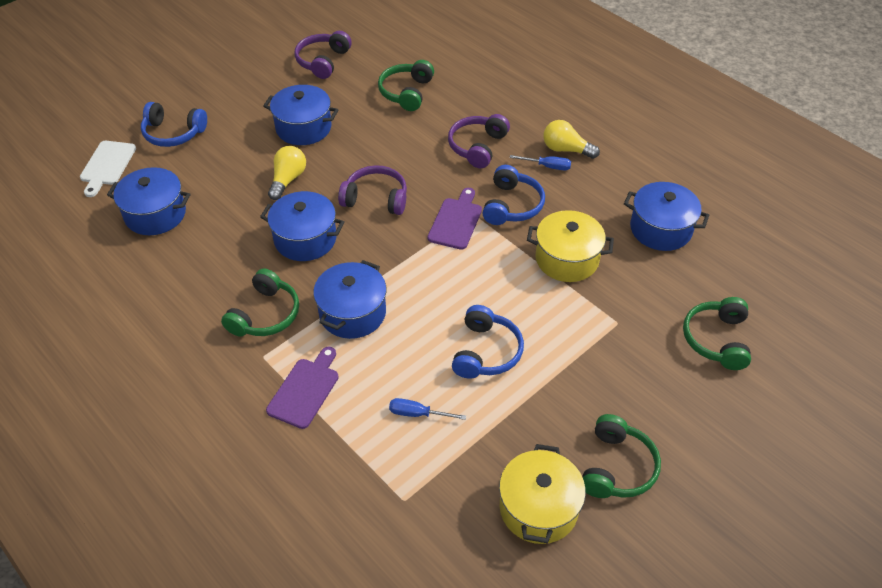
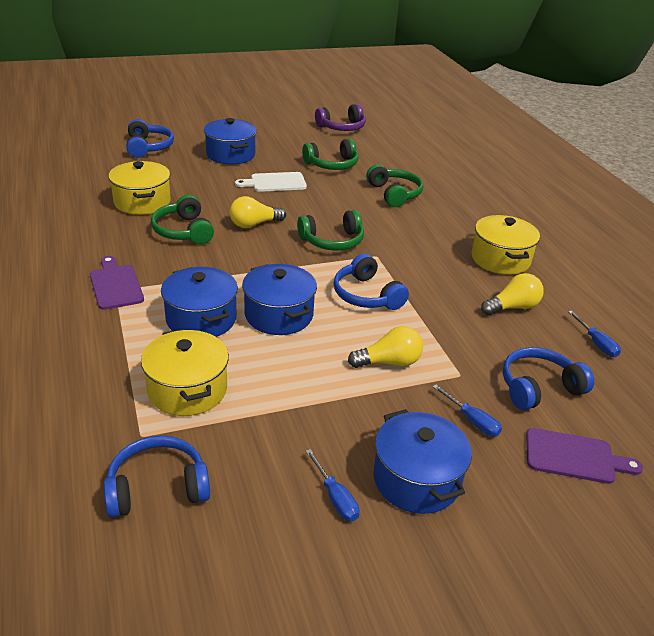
blue headphones: [141,102,207,147] [452,305,524,379] [482,165,545,225] = 3 -> [104,436,210,518] [126,119,174,158] [334,254,409,310] [503,347,594,410] = 4
blue pot: [107,167,191,235] [260,191,345,261] [263,85,338,145] [313,260,387,339] [624,182,709,251] = 5 -> [161,267,238,337] [204,118,257,165] [242,264,317,335] [374,409,472,514] = 4
blue screwdriver: [389,398,466,420] [510,155,571,170] = 2 -> [305,449,360,521] [433,385,502,437] [568,311,621,357] = 3
purple headphones: [294,31,352,79] [338,165,407,215] [448,114,510,168] = 3 -> [315,104,366,131] = 1
yellow light bulb: [268,146,306,200] [543,120,600,159] = 2 -> [230,196,286,228] [348,326,423,368] [481,273,544,315] = 3
yellow pot: [499,444,586,544] [527,210,614,282] = 2 -> [108,161,171,215] [141,329,229,416] [472,215,540,275] = 3

